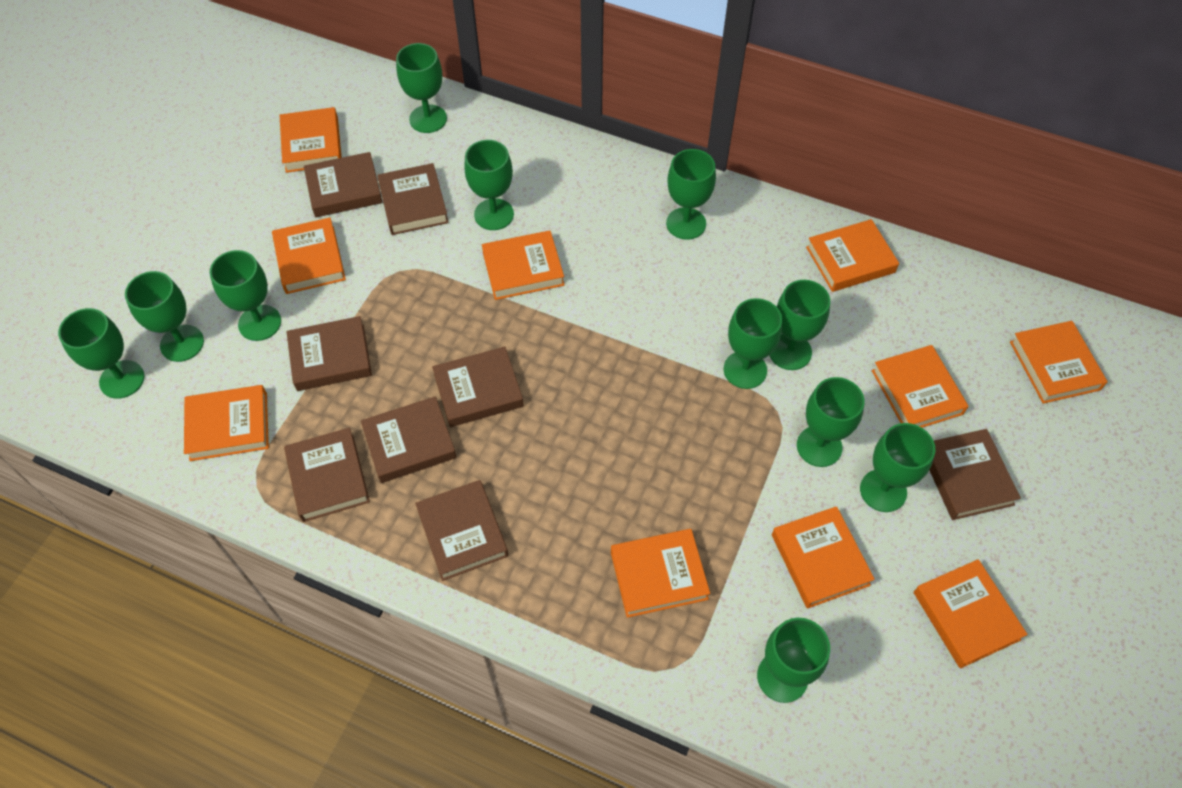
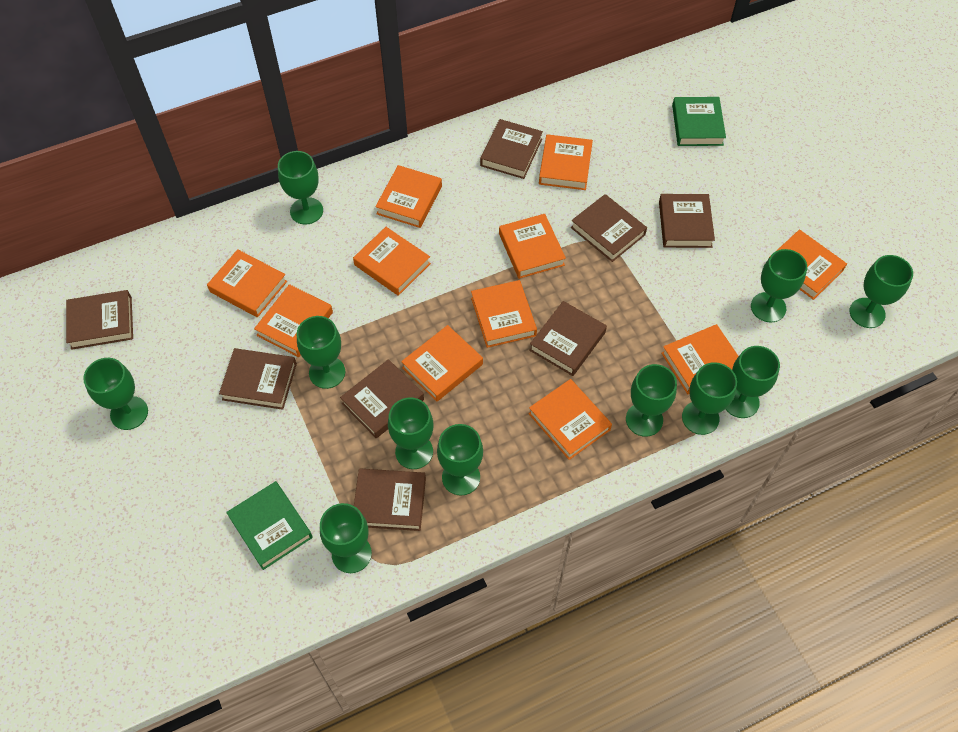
green book: none = 0 -> [226,481,313,570] [672,97,726,146] = 2
orange book: [184,385,269,461] [272,218,346,294] [280,107,342,173] [482,231,564,300] [611,529,710,618] [772,506,875,609] [806,219,899,292] [872,345,969,428] [914,559,1028,669] [1010,321,1108,404] = 10 -> [207,249,287,317] [254,284,333,357] [353,227,431,296] [375,165,442,228] [401,325,483,402] [471,280,537,348] [499,214,566,279] [528,379,612,460] [539,134,593,190] [661,324,739,394] [769,229,847,300] = 11

